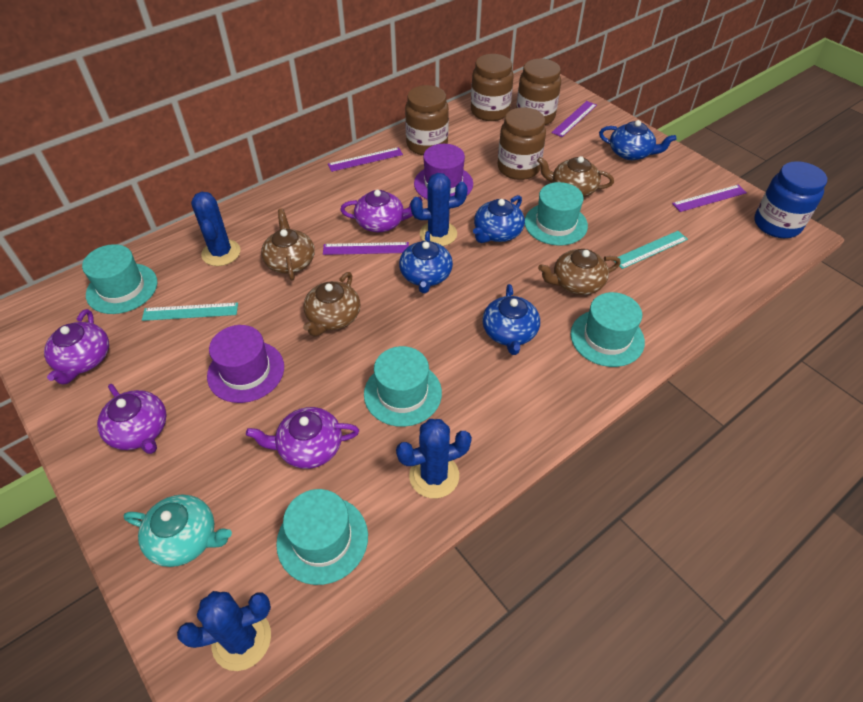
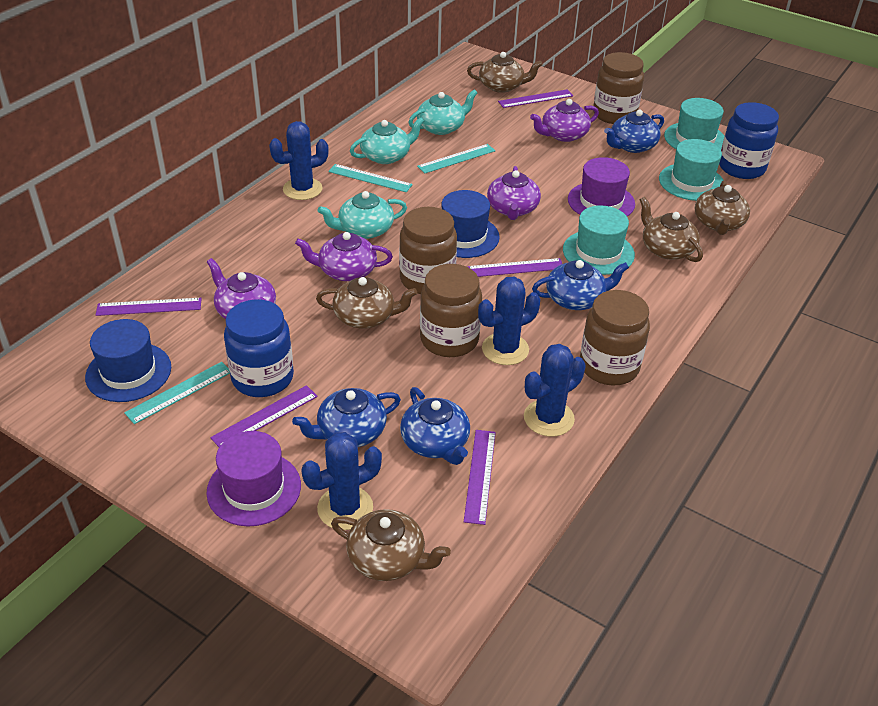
blue hat: none = 0 -> [85,319,171,402] [441,190,500,258] = 2
blue jar: [754,161,827,238] = 1 -> [224,299,294,397] [719,102,779,179] = 2
brown teapot: [261,208,315,281] [303,272,360,337] [537,156,614,197] [538,249,621,295] = 4 -> [316,277,417,329] [331,509,451,581] [467,52,543,93] [640,197,703,262] [695,180,750,235] = 5
purple ruler: [323,242,409,255] [328,147,403,172] [551,101,597,137] [672,185,747,212] = 4 -> [96,298,202,316] [210,385,318,447] [464,430,496,525] [467,258,562,277] [498,89,573,108] = 5
turquoise hat: [82,244,157,314] [276,489,368,585] [364,346,442,427] [525,182,588,245] [571,292,645,367] = 5 -> [563,206,635,275] [659,139,723,201] [664,98,724,150] = 3
turquoise ruler: [142,303,238,321] [614,231,688,269] = 2 -> [124,362,230,424] [328,164,413,192] [417,144,495,174] = 3
turquoise teapot: [124,494,232,567] = 1 -> [318,191,407,239] [350,118,424,164] [408,89,477,135] = 3

